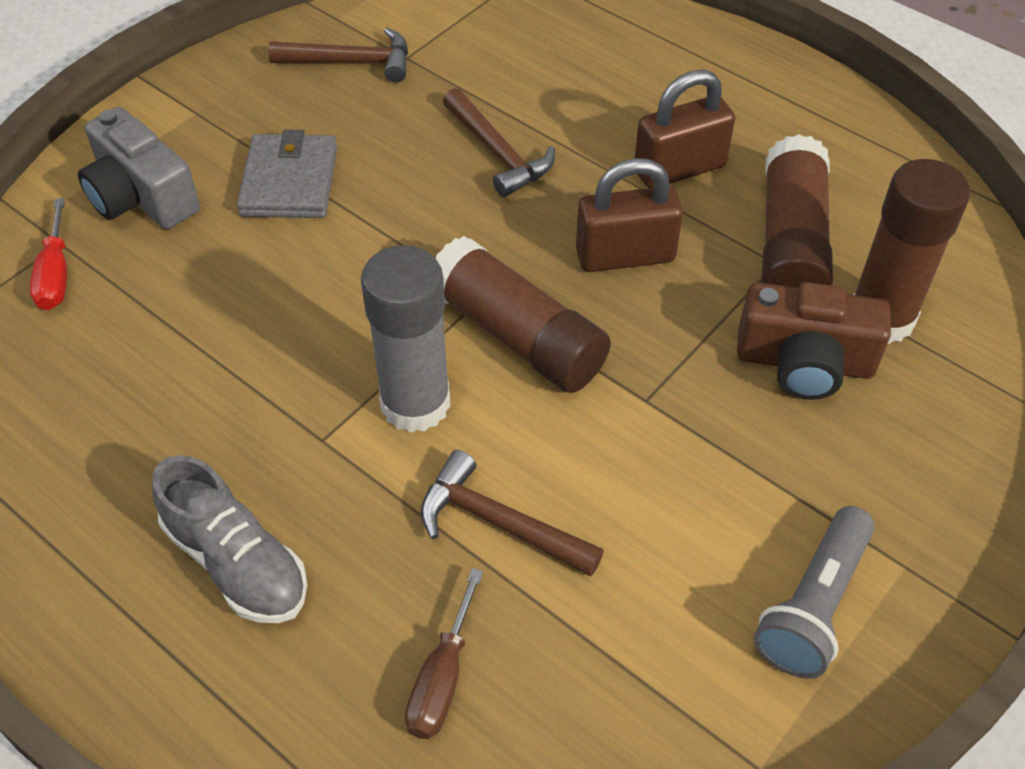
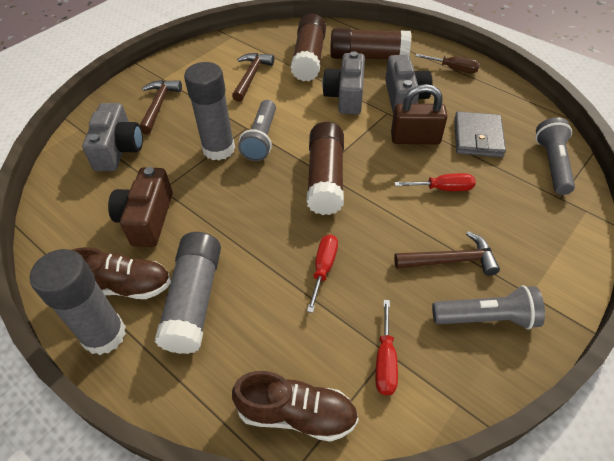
brown padlock: [576,158,683,272] [635,70,735,188] = 2 -> [391,84,448,144] = 1
brown shoe: none = 0 -> [72,247,171,299] [232,371,359,442] = 2
grey camera: [78,107,200,229] = 1 -> [82,103,143,171] [322,51,365,115] [385,55,433,114] = 3
grey flashlight: [754,506,875,678] = 1 -> [238,100,276,161] [432,285,545,330] [536,117,575,195] = 3
grey glue stick: [361,245,451,433] = 1 -> [30,249,126,355] [155,232,221,354] [184,62,235,160] = 3
grey shoe: [152,455,307,623] = 1 -> none = 0
red screwdriver: [30,198,67,310] = 1 -> [307,234,338,313] [375,300,398,395] [394,173,476,191] = 3

